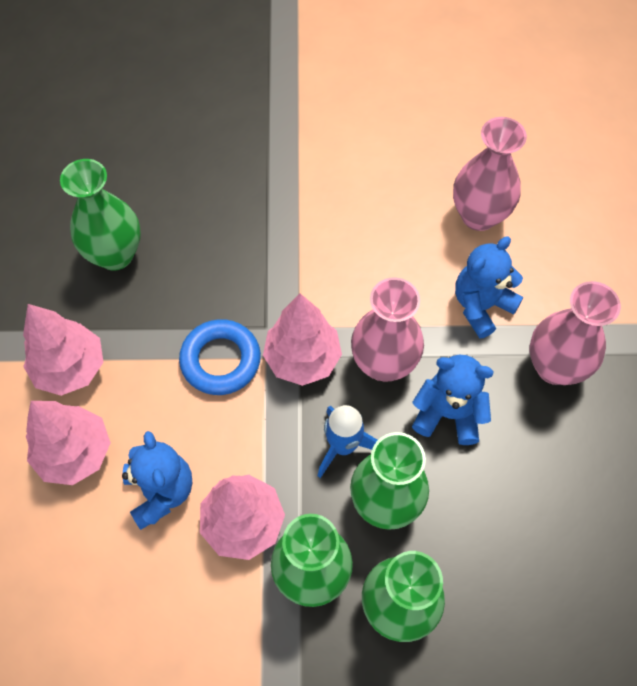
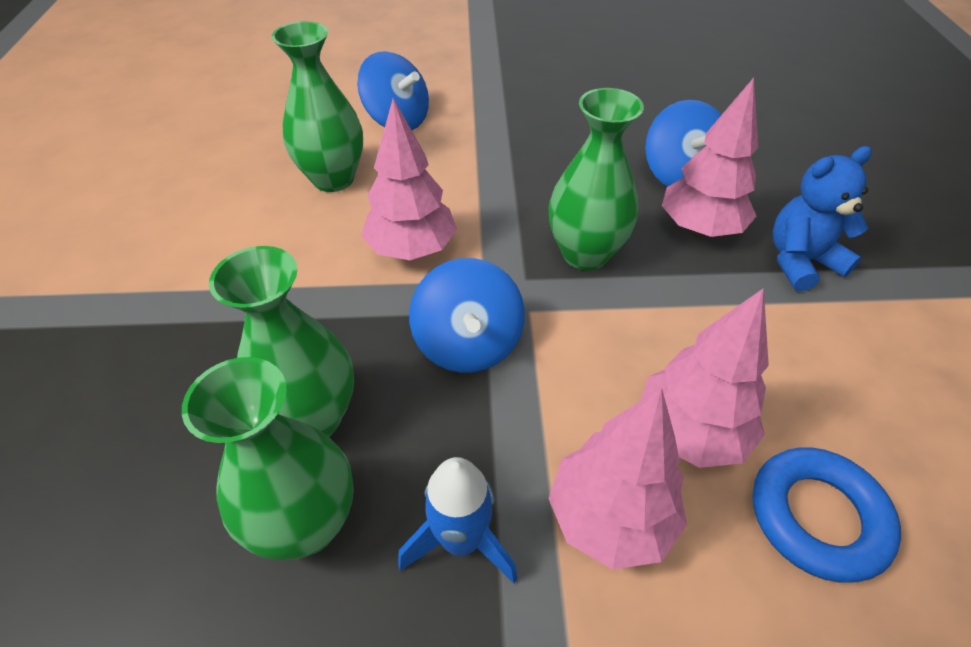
blue spinning top: none = 0 -> [357,51,429,130] [409,258,525,373] [645,100,721,186] = 3
blue teddy bear: [122,431,192,530] [412,355,494,445] [455,236,523,339] = 3 -> [772,146,872,291] = 1
pink vase: [351,277,424,381] [453,117,527,231] [530,281,621,385] = 3 -> none = 0

